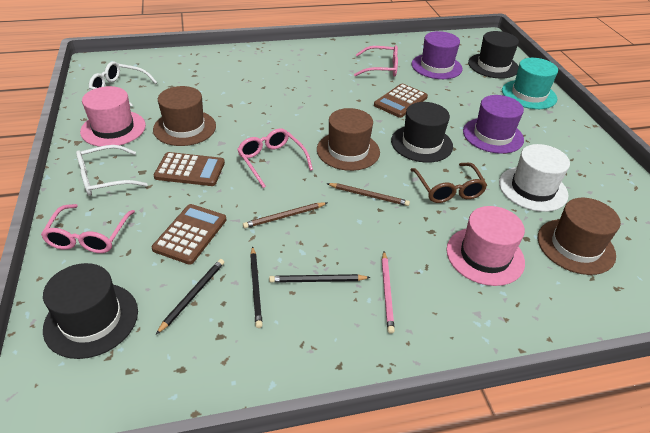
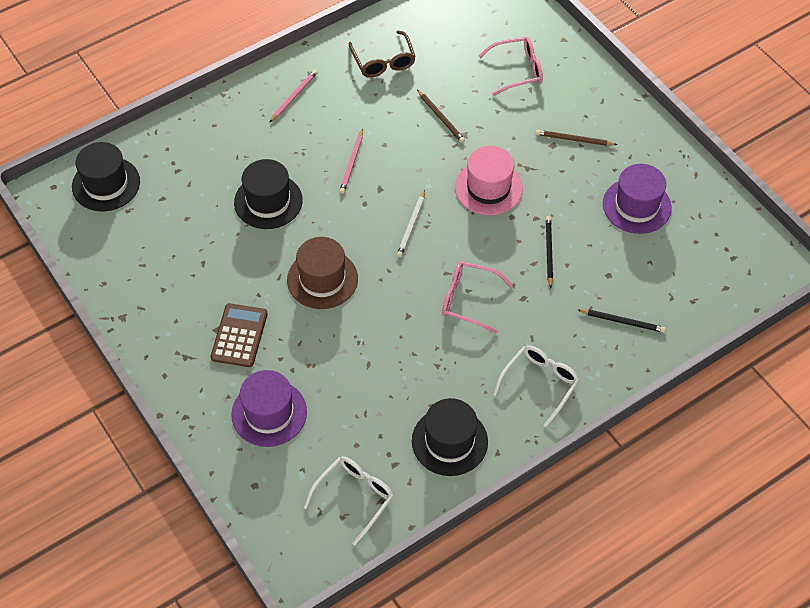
black pencil: [156,259,224,334] [250,246,263,328] [269,274,371,283] = 3 -> [546,216,553,289] [578,309,666,333] = 2
brown calculator: [152,204,226,265] [154,152,225,186] [374,84,428,118] = 3 -> [211,303,268,367] = 1
brown hat: [153,86,216,146] [317,108,380,171] [538,198,621,275] = 3 -> [287,237,358,309] = 1
pink glasses: [41,204,135,253] [237,128,313,188] [354,45,398,77] = 3 -> [442,262,513,333] [479,37,543,96] = 2
pink hat: [80,86,146,147] [446,206,525,286] = 2 -> [455,146,523,215] = 1
pink pencil: [382,251,395,334] = 1 -> [269,70,318,123] [339,129,363,194] = 2
turquoise hat: [502,58,558,109] = 1 -> none = 0
white hat: [499,144,570,212] = 1 -> none = 0
white pencil: none = 0 -> [397,190,425,257] = 1

